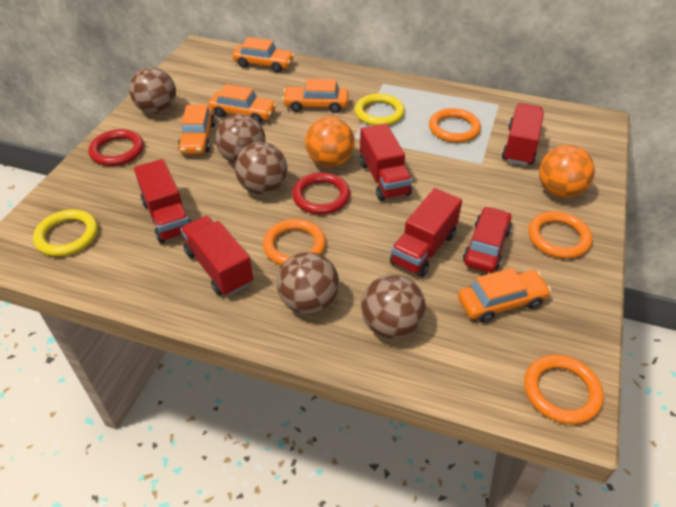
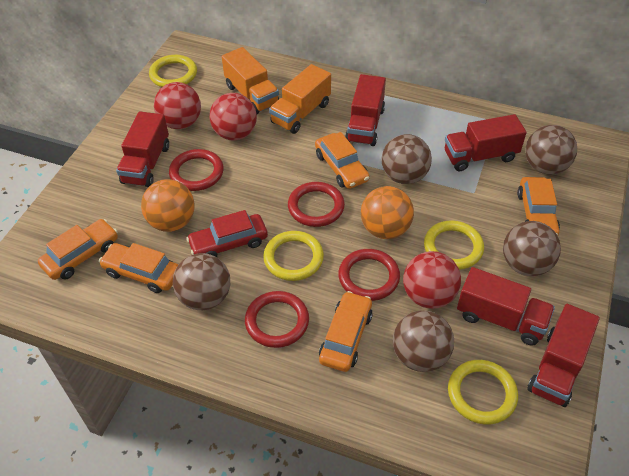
orange ring: [263,219,326,265] [429,108,481,143] [524,355,604,425] [528,211,592,259] = 4 -> none = 0
orange truck: none = 0 -> [222,47,279,114] [269,64,331,134] = 2
red ball: none = 0 -> [154,82,201,129] [210,93,257,140] [403,251,461,309] = 3
red ring: [88,129,144,166] [292,172,350,215] = 2 -> [169,149,224,191] [245,291,309,348] [288,182,345,227] [338,249,400,301] = 4
yellow ring: [33,209,98,256] [355,94,405,126] = 2 -> [149,55,197,87] [263,231,324,281] [424,220,484,270] [448,360,518,425] = 4

